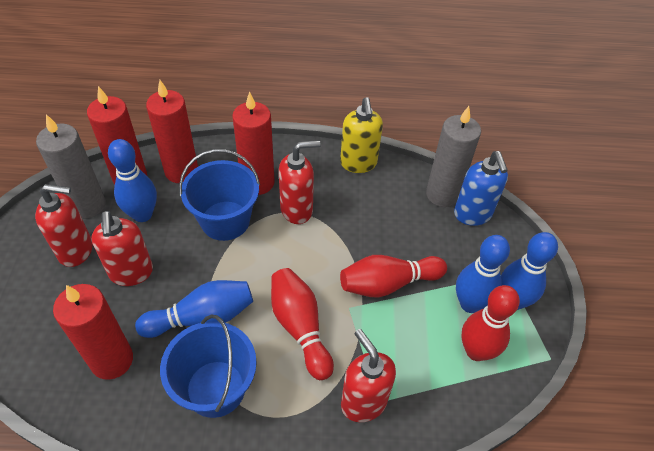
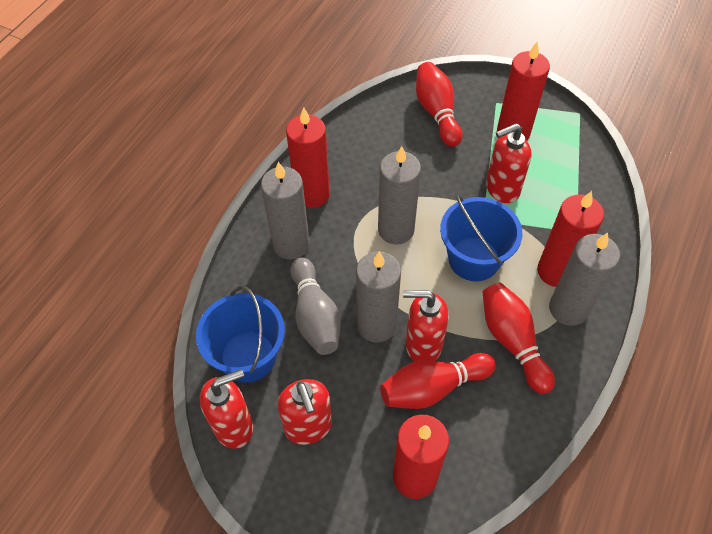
blue bowling pin: [108,139,157,222] [135,280,253,338] [456,235,510,313] [501,232,558,310] = 4 -> none = 0
blue soap dispenser: [454,151,508,226] = 1 -> none = 0
grey bowling pin: none = 0 -> [290,257,341,355] = 1
grey candle: [36,114,106,219] [426,106,481,207] = 2 -> [261,162,310,259] [356,251,401,343] [378,146,421,245] [549,233,620,326] = 4
yellow soap dispenser: [340,97,383,173] = 1 -> none = 0

